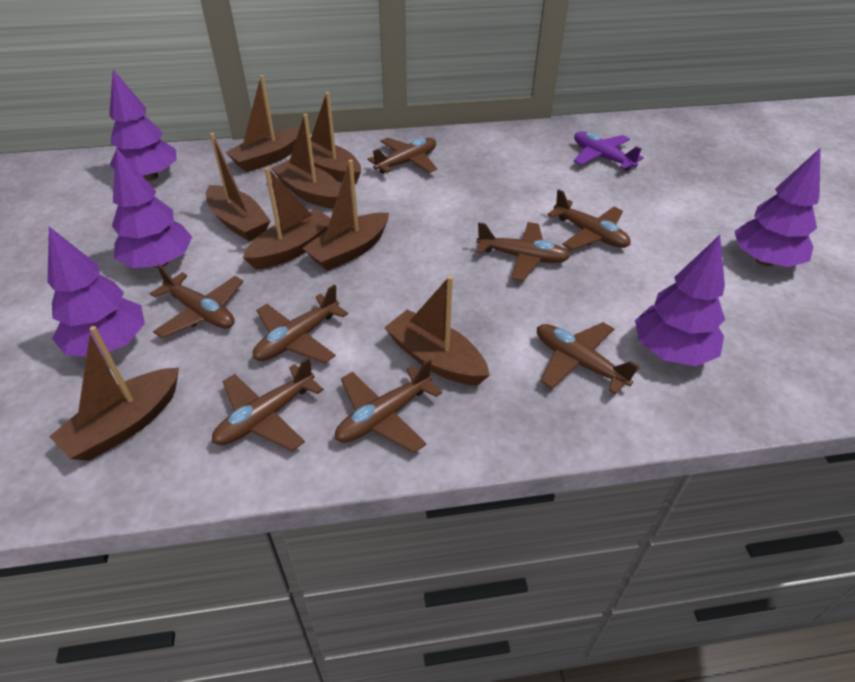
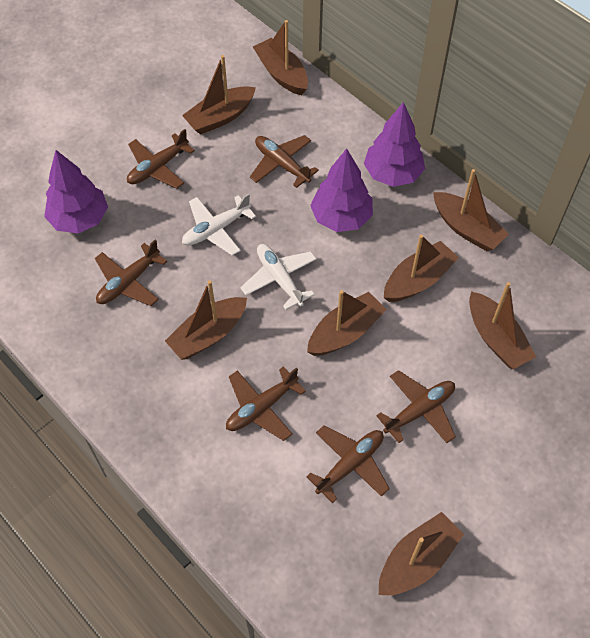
brown plane: [150,265,244,338] [212,357,324,451] [253,284,348,363] [335,359,442,453] [367,138,437,174] [476,222,570,281] [537,322,640,394] [547,189,631,250] = 8 -> [95,240,167,306] [127,129,195,189] [226,366,306,441] [250,135,319,188] [306,425,390,503] [376,370,456,443] = 6
purple plane: [574,131,644,171] = 1 -> none = 0
purple tree: [48,227,145,357] [109,70,177,181] [112,148,192,268] [635,235,725,366] [734,147,821,267] = 5 -> [44,150,108,233] [310,148,373,232] [364,102,425,187] = 3
white plane: none = 0 -> [182,193,256,256] [240,244,317,310] = 2

